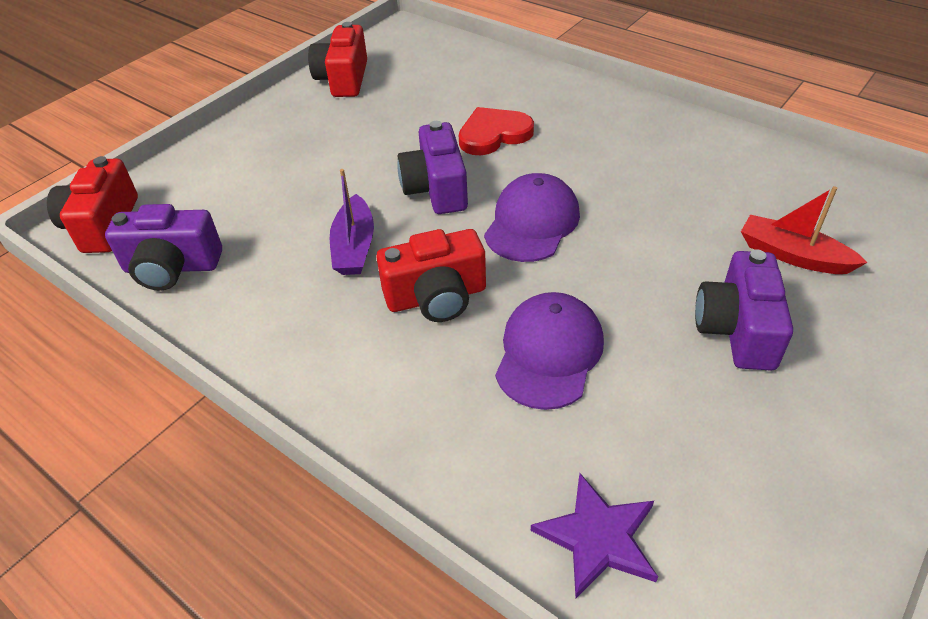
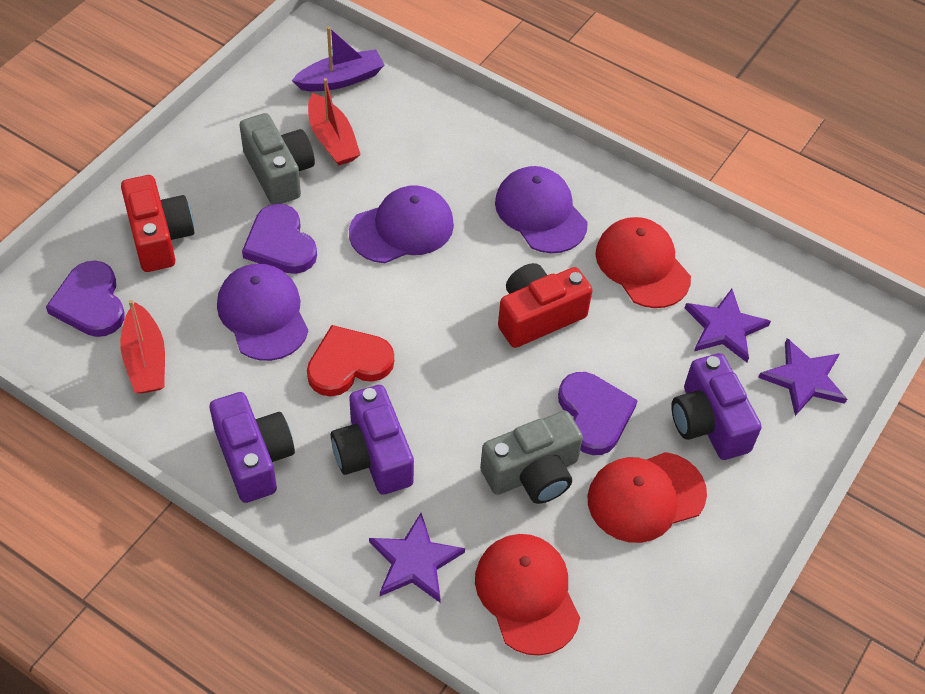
grey camera: none = 0 -> [240,113,315,205] [480,411,583,504] = 2
purple cap: [484,173,580,262] [495,292,604,410] = 2 -> [217,264,308,361] [349,185,454,263] [495,166,588,253] = 3
purple heart: none = 0 -> [46,261,125,337] [242,204,317,274] [558,372,638,455] = 3
purple star: [531,473,658,598] = 1 -> [369,513,465,603] [685,289,771,362] [758,338,847,416] = 3
red boat: [741,186,867,274] = 1 -> [120,300,165,393] [308,78,361,165] = 2
red camera: [47,156,138,253] [308,22,367,97] [376,229,486,322] = 3 -> [121,175,194,272] [498,263,593,348] = 2
red cap: none = 0 -> [475,534,580,656] [587,452,707,543] [595,217,691,308] = 3

